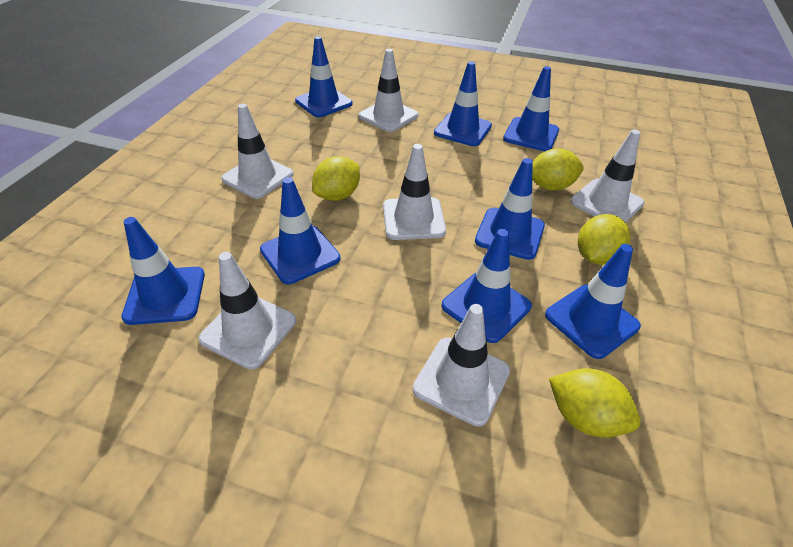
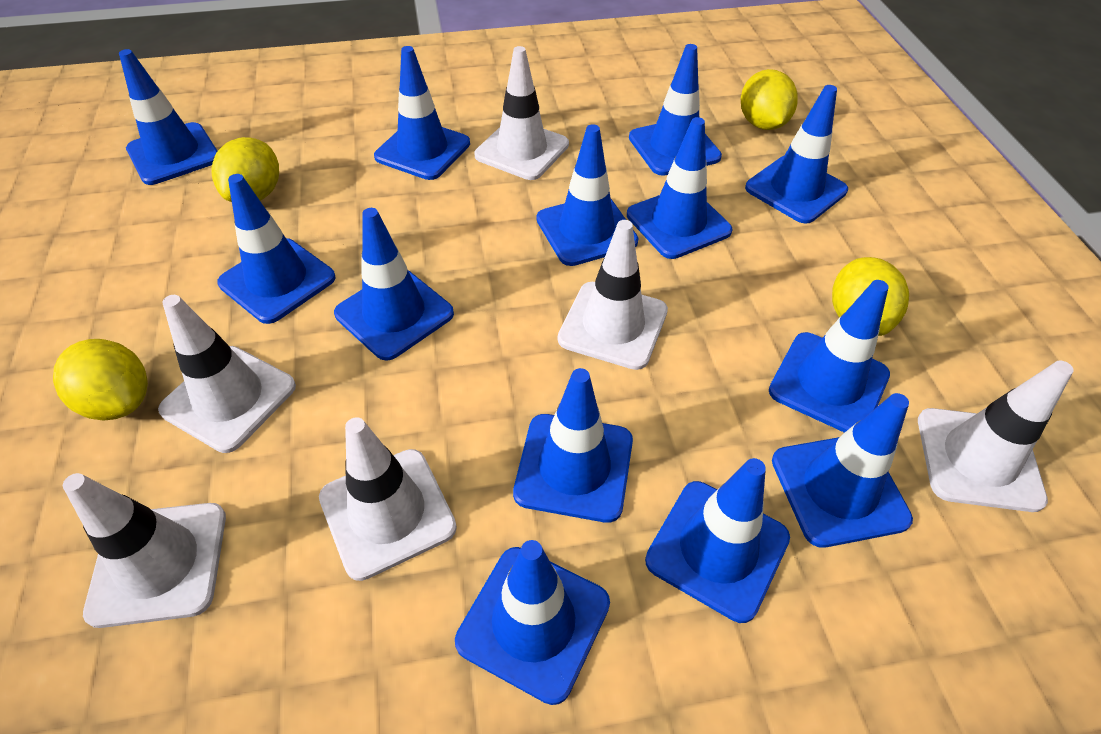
blue traffic cone: [121,217,205,325] [260,177,340,284] [295,36,353,117] [434,61,492,146] [441,229,532,343] [475,158,545,260] [503,66,559,151] [545,244,641,359] = 8 -> [119,49,217,185] [217,174,336,324] [334,208,454,361] [374,46,470,180] [455,540,610,705] [513,368,633,523] [536,124,639,266] [627,117,732,259] [629,44,722,176] [645,458,790,623] [745,85,848,224] [769,280,890,433] [772,393,913,548] = 13

